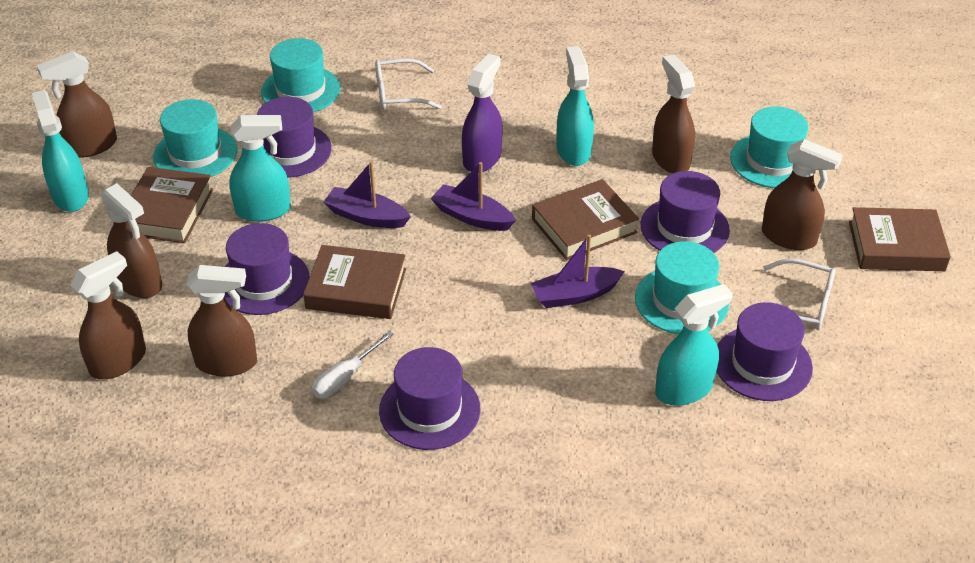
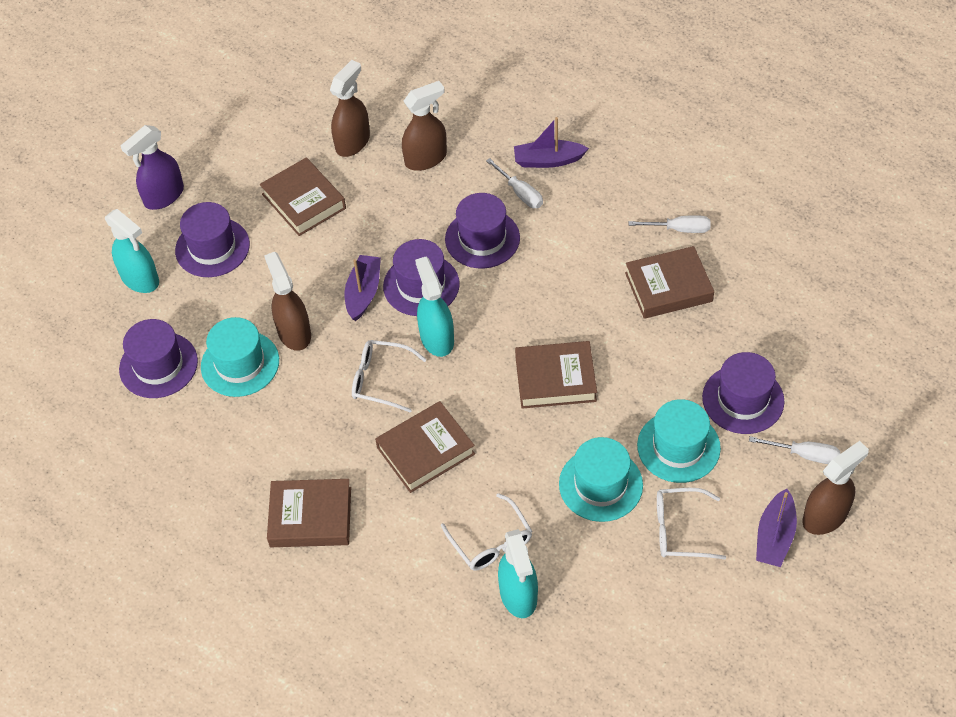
brown book: [131,167,213,243] [303,245,406,319] [532,179,639,260] [849,207,951,271] = 4 -> [260,157,346,236] [267,479,351,547] [375,401,475,493] [515,341,597,409] [625,246,714,319] = 5
brown spray bottle: [37,51,117,158] [70,251,146,379] [101,183,162,298] [187,265,257,377] [652,54,695,173] [762,139,843,250] = 6 -> [264,252,311,351] [330,60,370,157] [402,81,447,171] [803,441,869,535] = 4
turquoise hat: [153,99,237,177] [261,38,340,112] [635,241,729,334] [730,106,808,188] = 4 -> [201,317,279,397] [559,437,643,522] [637,399,721,483] = 3
turquoise spray bottle: [32,90,89,212] [229,115,291,222] [556,46,594,166] [655,284,733,406] = 4 -> [105,209,159,293] [415,257,454,357] [498,529,538,618] = 3
white glasses: [375,58,442,110] [763,258,836,330] = 2 -> [352,340,427,413] [441,493,532,571] [657,488,726,560] = 3
white screwdriver: [312,331,394,398] = 1 -> [486,158,543,208] [629,215,711,233] [749,436,840,464] = 3

